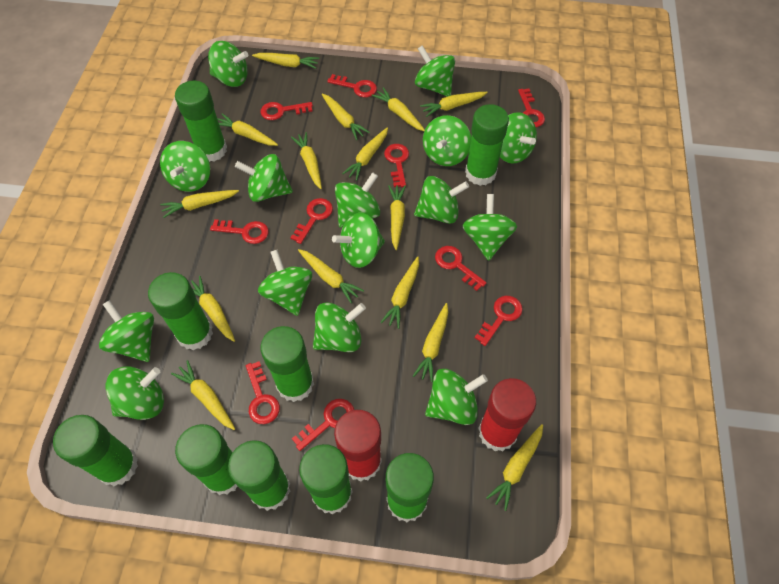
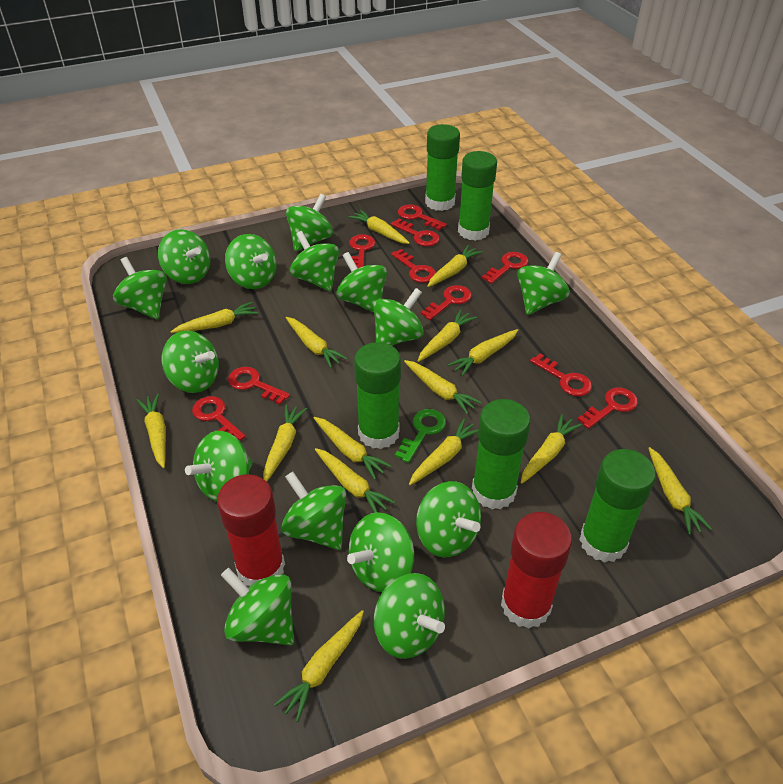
green glue stick: [53,415,138,486] [148,272,213,350] [175,81,227,162] [175,424,238,495] [228,440,291,511] [260,326,314,402] [299,444,353,514] [386,453,434,522] [465,104,509,186] = 9 -> [354,342,401,449] [425,124,460,211] [458,151,497,241] [472,399,531,510] [579,449,656,563] = 5
green key: none = 0 -> [395,409,446,463] = 1

